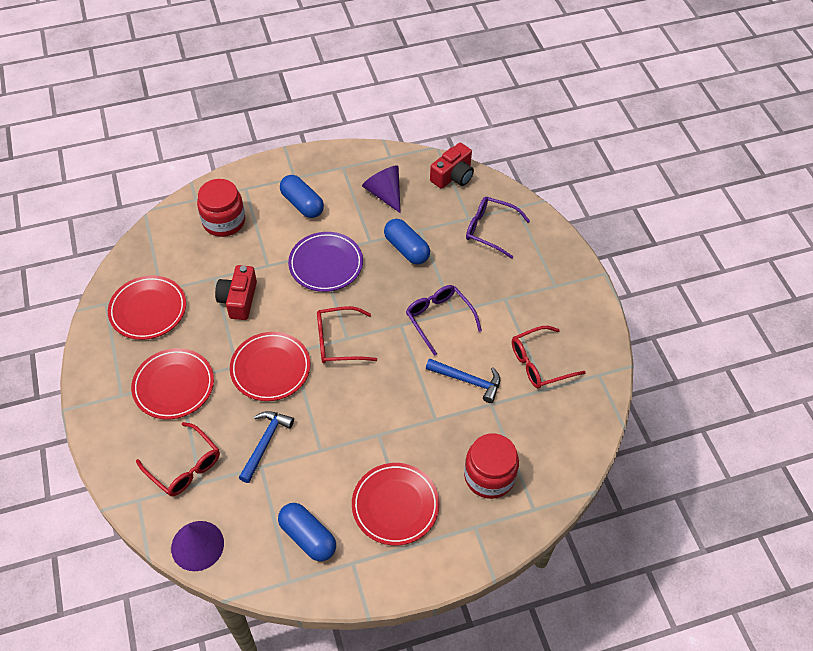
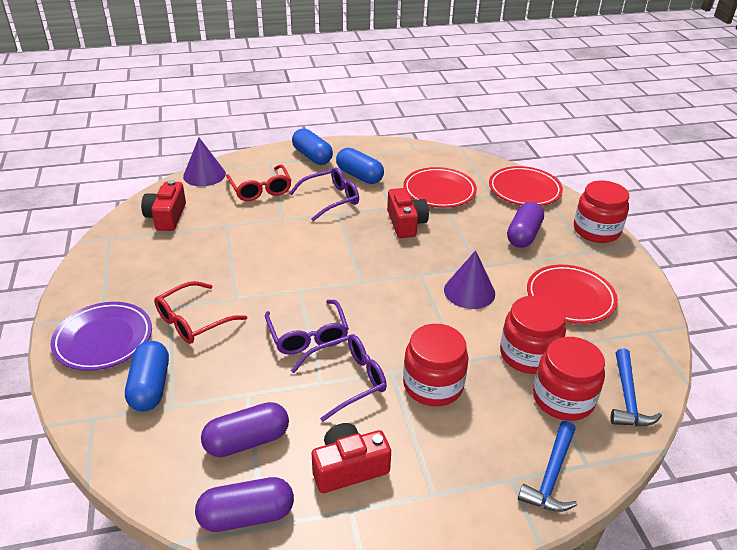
purple capsule: none = 0 -> [195,477,294,532] [201,402,289,457] [507,202,544,248] = 3
purple glasses: [406,285,482,356] [466,197,530,259] = 2 -> [265,300,349,355] [289,167,359,221] [291,334,387,422] = 3
red camera: [215,265,257,320] [430,143,474,189] = 2 -> [141,180,186,231] [312,423,391,493] [387,188,429,238] = 3
red glasses: [136,422,220,496] [317,306,377,363] [512,326,586,388] = 3 -> [154,281,247,344] [226,164,292,201] = 2
red jar: [197,179,245,237] [464,433,519,499] = 2 -> [403,324,469,406] [500,296,566,374] [533,337,605,421] [574,181,629,243] = 4
red plate: [108,275,186,340] [131,348,214,419] [230,332,310,401] [352,463,439,545] = 4 -> [403,167,477,208] [489,166,563,206] [527,265,618,324] = 3

